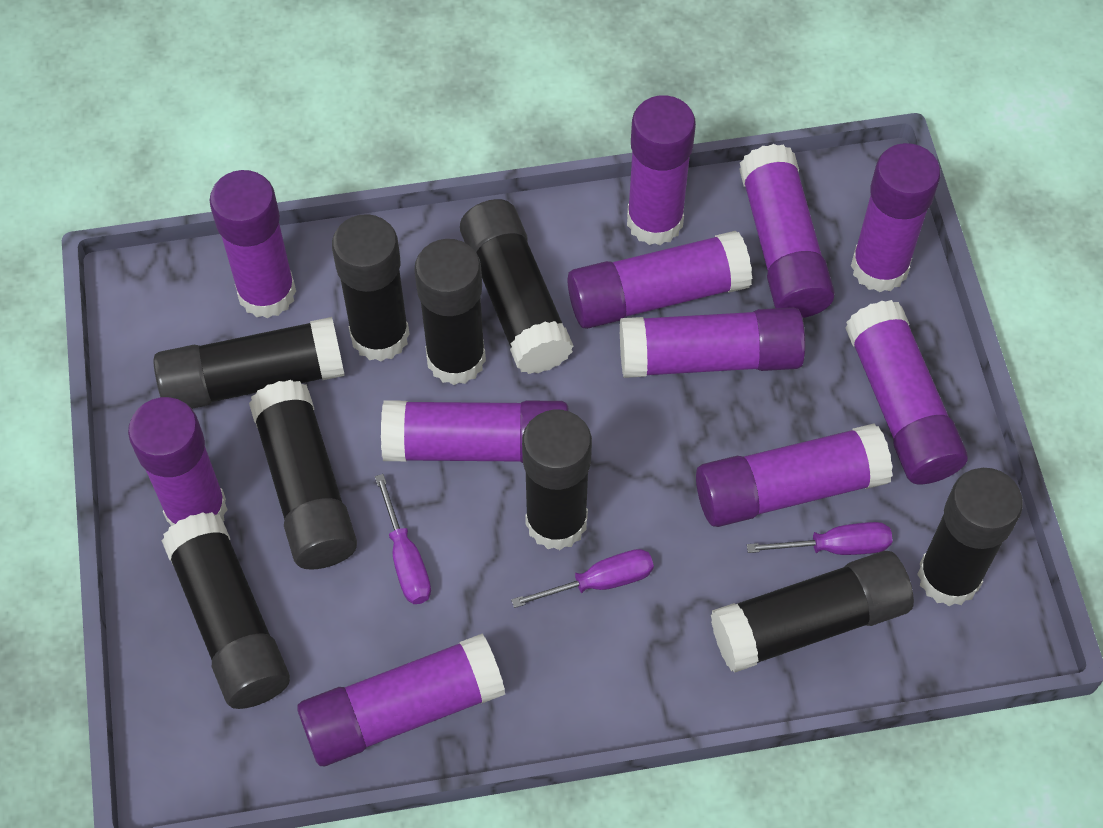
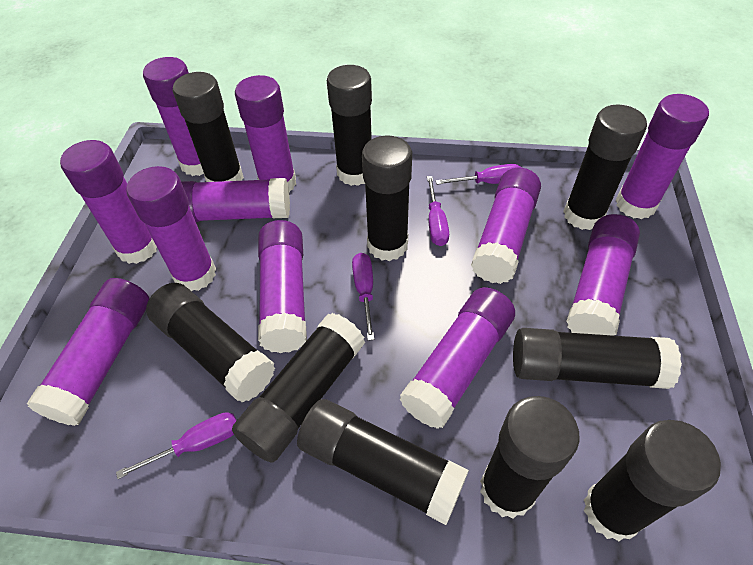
black glue stick: [153,317,345,409] [162,512,290,709] [249,380,357,570] [332,214,409,362] [414,239,486,385] [460,199,573,374] [522,410,592,550] [711,551,914,673] [917,468,1023,606] = 9 -> [146,283,275,403] [173,72,244,182] [232,313,365,463] [297,399,469,525] [327,65,372,186] [362,136,412,261] [480,396,579,519] [513,328,682,389] [563,104,647,230] [584,420,721,541] = 10
purple screwdriver: [375,474,431,604] [511,549,654,608] [747,522,892,555] = 3 -> [116,412,237,479] [352,253,375,341] [427,176,449,246] [436,164,522,185] = 4

